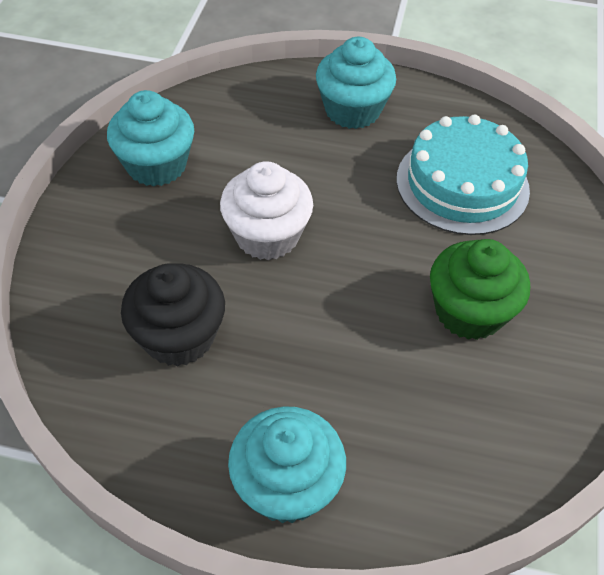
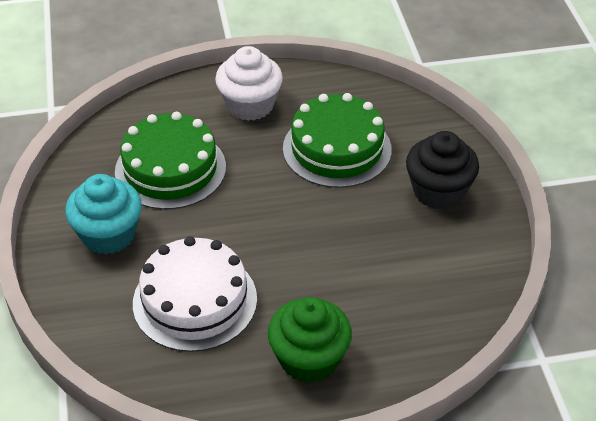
green cake: none = 0 -> [115,112,226,210] [283,93,392,188] = 2
turquoise cake: [396,114,530,235] = 1 -> none = 0
turquoise cupcake: [107,90,194,186] [228,406,346,523] [316,37,396,129] = 3 -> [65,174,142,254] = 1
white cake: none = 0 -> [133,236,257,352] = 1

